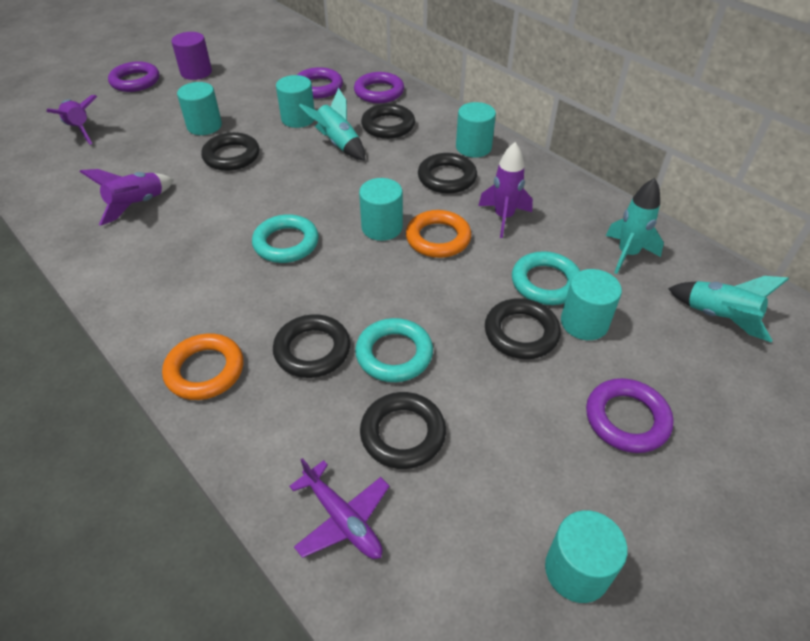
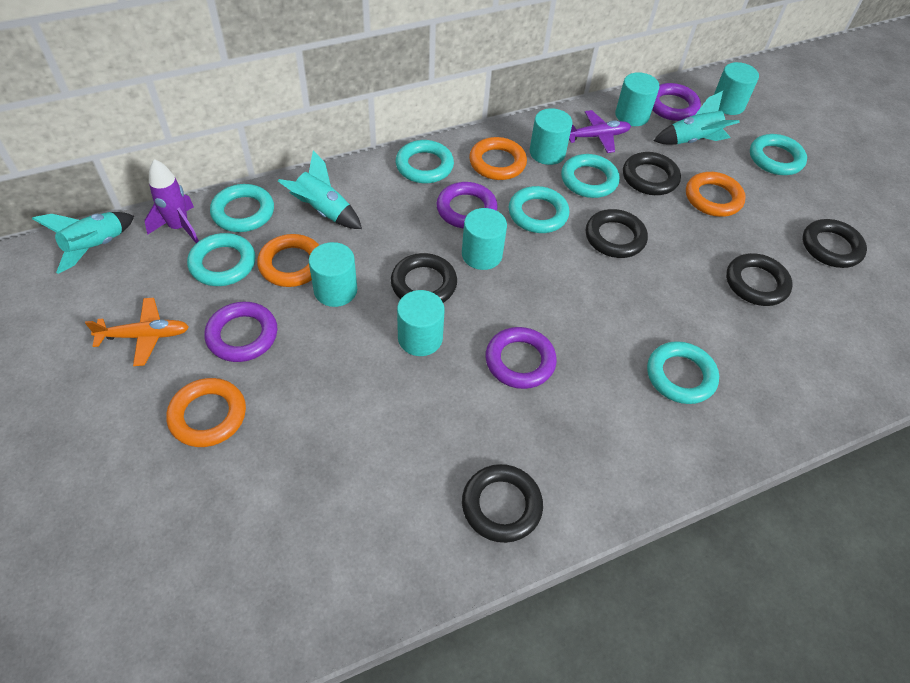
orange plane: none = 0 -> [85,298,189,366] = 1
orange ring: [162,333,243,400] [406,210,472,258] = 2 -> [166,378,246,447] [257,234,319,287] [469,137,527,180] [686,172,746,217] = 4
purple cylinder: [171,32,212,80] = 1 -> none = 0
purple rocket: [47,95,97,145] [80,169,174,226] [478,142,533,238] = 3 -> [145,159,199,243] = 1
turquoise ring: [252,214,319,263] [355,318,433,382] [512,251,580,305] = 3 -> [187,233,256,286] [210,184,274,232] [396,140,454,183] [509,186,569,233] [561,154,620,198] [647,341,719,404] [750,134,807,175] = 7

